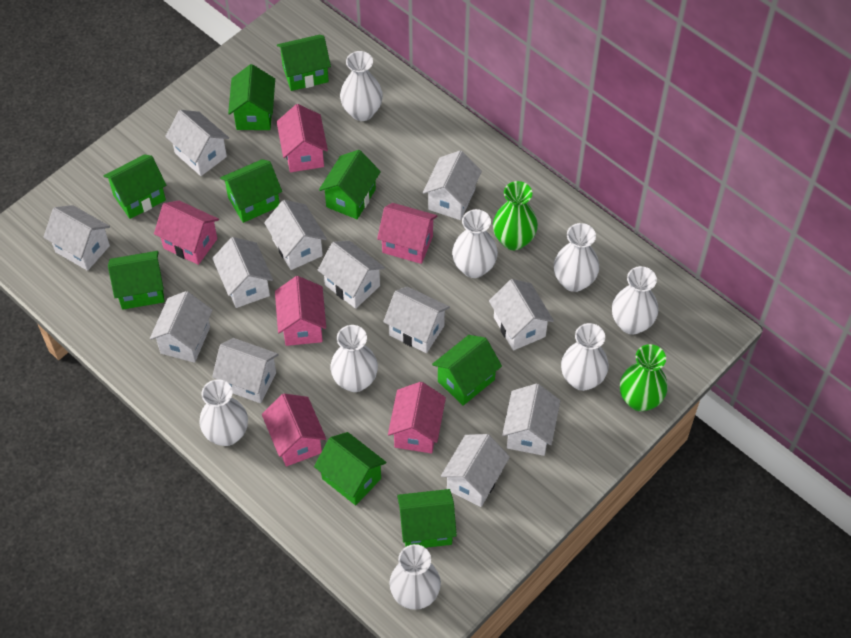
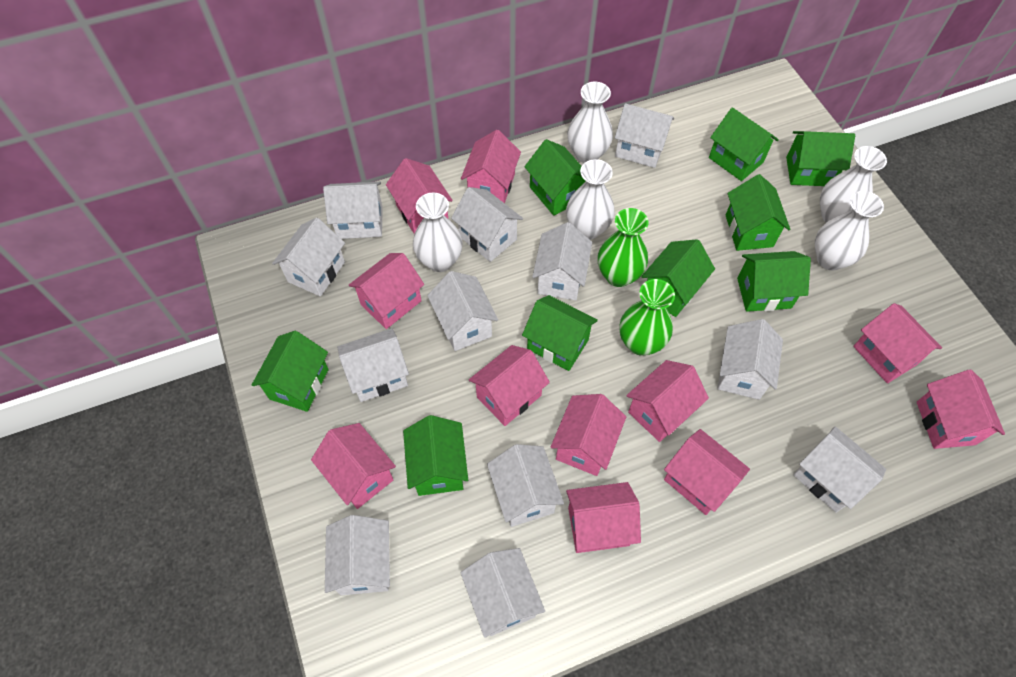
pink house: [154,200,219,265] [262,393,326,466] [275,276,326,346] [277,104,328,172] [377,203,437,264] [388,382,446,453] = 6 -> [311,423,396,509] [349,253,424,329] [386,158,453,234] [461,130,521,203] [469,345,550,426] [551,394,626,476] [566,482,641,553] [626,360,709,442] [664,429,750,515] [853,303,942,383] [917,369,1005,449] = 11
white vase: [199,379,248,446] [330,325,378,392] [340,51,383,121] [389,544,441,610] [452,209,498,278] [554,223,599,292] [561,323,609,391] [612,266,658,335] = 8 -> [413,193,463,272] [566,159,615,240] [567,82,613,163] [815,191,884,270] [820,146,887,222] = 5

